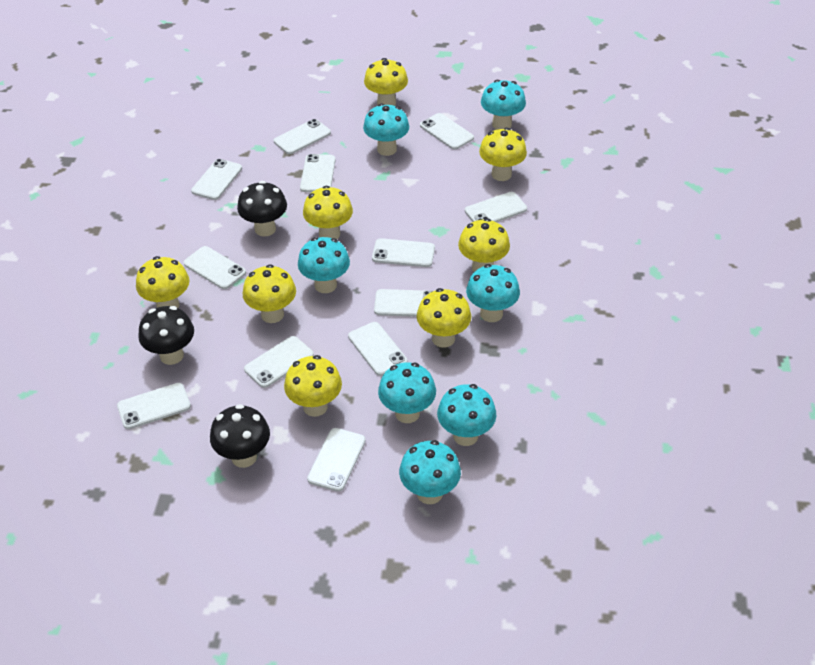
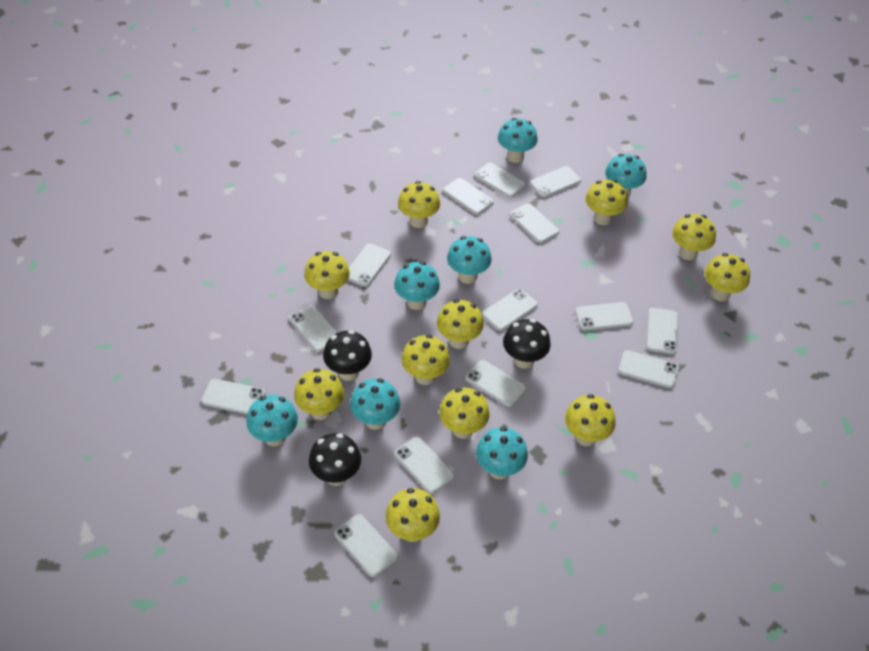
white phone: [117,383,191,429] [183,246,246,289] [191,159,242,200] [244,336,314,388] [274,119,331,154] [300,154,336,192] [307,428,366,492] [348,322,407,376] [372,238,435,267] [374,289,433,317] [420,113,474,150] [465,192,527,222] = 12 -> [201,379,265,414] [289,305,338,352] [334,514,398,577] [348,244,391,287] [394,437,454,494] [443,178,494,215] [465,360,526,407] [475,163,525,198] [482,289,538,331] [510,203,559,243] [530,166,581,198] [575,302,634,331] [618,350,679,388] [647,308,678,354] = 14
yellow mushroom: [136,256,189,308] [243,264,296,323] [284,355,342,417] [303,186,353,239] [364,58,408,106] [417,288,471,348] [458,218,510,272] [479,128,527,181] = 8 -> [294,368,344,420] [304,251,350,299] [386,488,440,542] [398,181,440,228] [402,335,450,385] [437,299,484,349] [439,388,490,439] [565,394,615,446] [585,180,628,225] [672,214,716,260] [705,253,750,301] = 11

